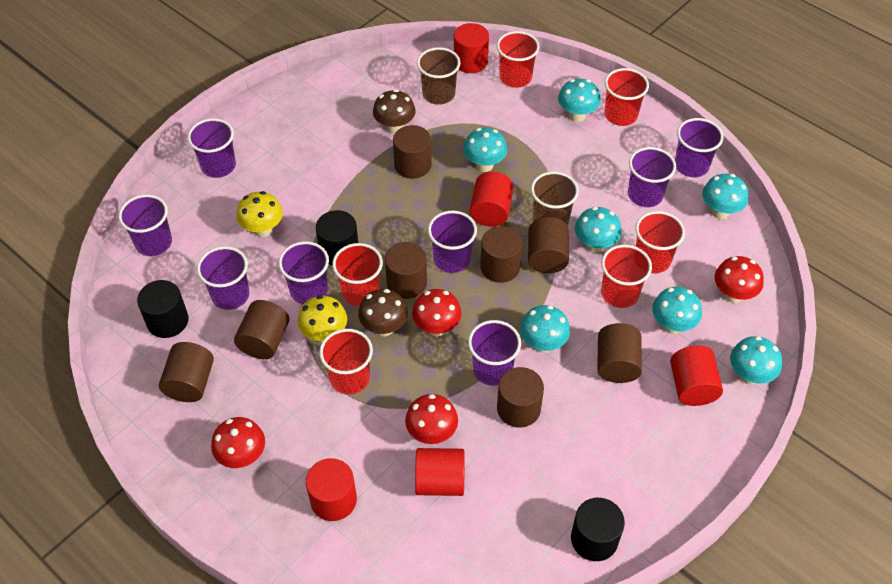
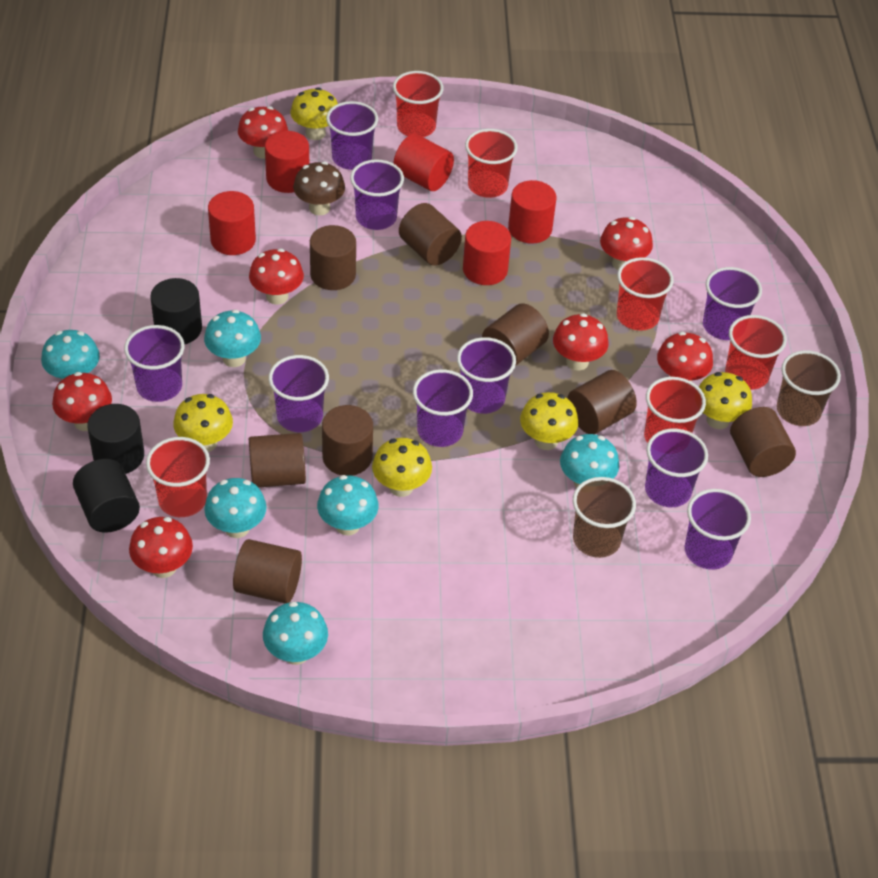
brown mushroom: [358,289,408,337] [373,89,416,134] = 2 -> [293,161,345,215] = 1
purple cup: [118,195,172,256] [187,118,236,178] [197,246,249,310] [278,241,329,304] [428,211,477,273] [468,320,521,386] [628,147,676,207] [675,118,724,177] = 8 -> [124,325,184,402] [268,355,329,432] [326,101,378,170] [350,160,404,230] [413,369,473,447] [457,337,516,414] [645,429,708,507] [685,489,751,570] [703,267,762,340] = 9
red mushroom: [211,417,265,468] [405,394,458,444] [412,289,462,336] [715,256,764,303] = 4 -> [52,372,112,431] [129,517,193,578] [238,106,288,159] [249,249,304,305] [553,313,609,371] [600,217,653,270] [657,332,713,382] = 7
turquoise mushroom: [463,128,507,172] [520,305,570,353] [558,79,601,122] [575,207,622,253] [652,287,702,334] [702,174,749,219] [730,336,782,385] = 7 -> [41,330,100,380] [204,310,261,367] [204,478,266,538] [263,602,328,665] [317,475,378,535] [560,434,619,488] = 6
yellow mushroom: [236,191,283,237] [298,295,347,343] = 2 -> [173,394,233,452] [291,87,338,140] [372,438,432,497] [520,392,578,450] [699,372,752,429] = 5

